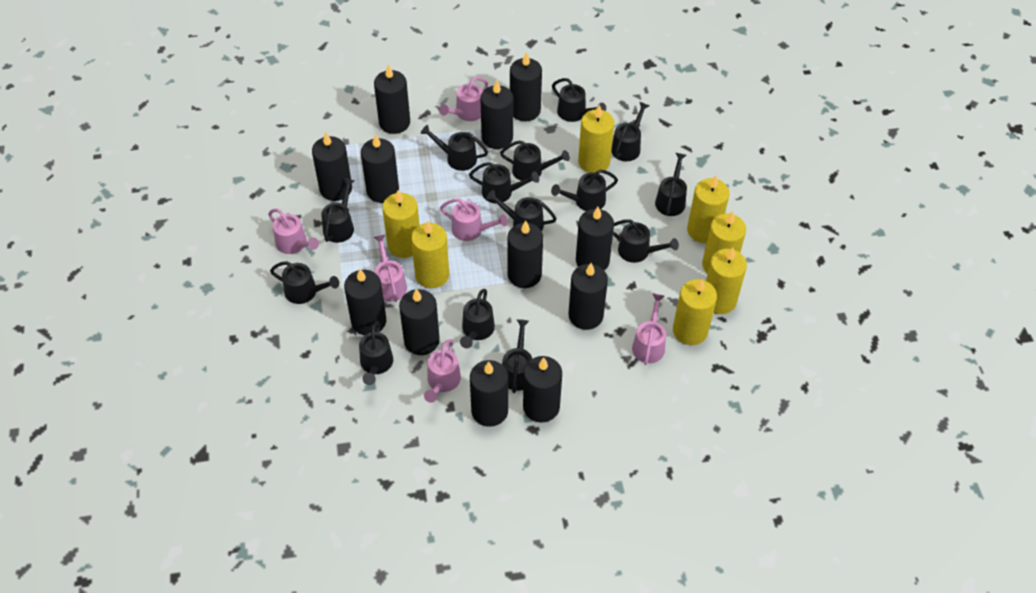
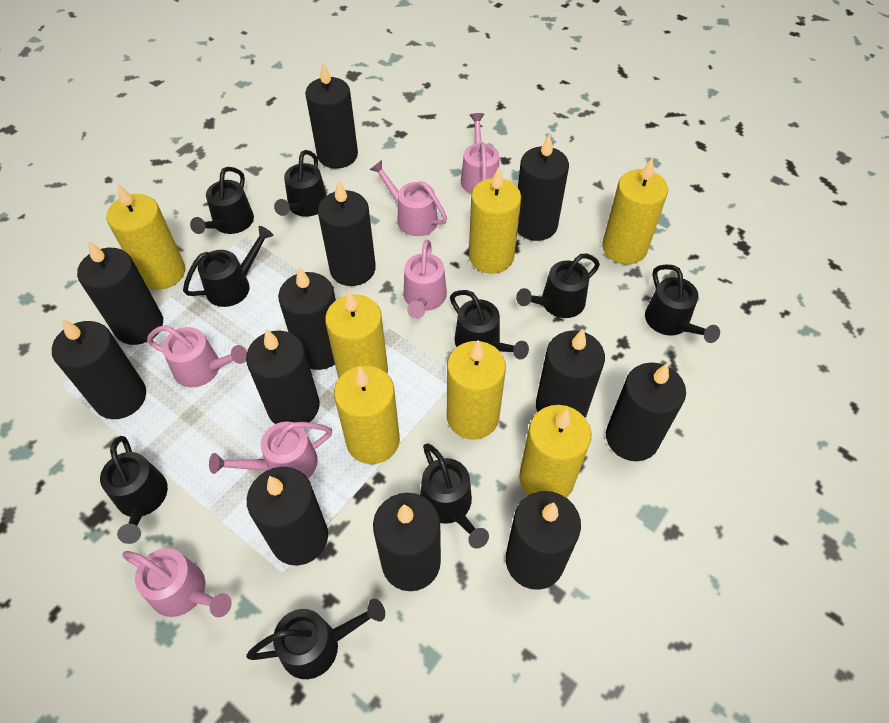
black watering can: [270,261,339,304] [321,178,355,243] [359,321,393,385] [421,125,488,171] [460,289,495,348] [469,162,539,204] [486,190,557,231] [500,140,570,181] [502,319,532,393] [551,170,618,211] [552,78,606,122] [611,102,649,161] [613,219,679,263] [655,153,687,216] = 14 -> [100,436,168,544] [183,226,273,307] [190,167,254,234] [246,599,385,679] [274,150,327,217] [420,443,489,549] [450,290,529,359] [516,254,600,318] [645,264,720,343] = 9

